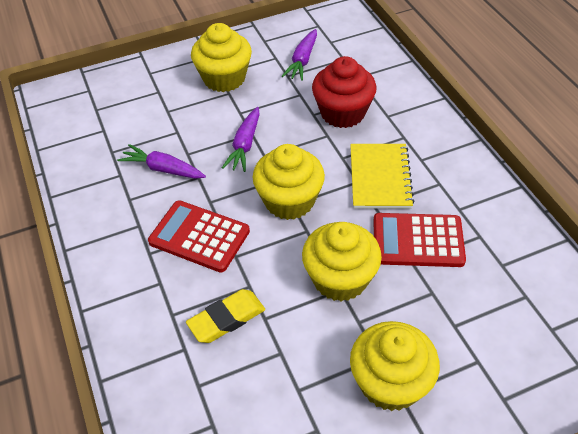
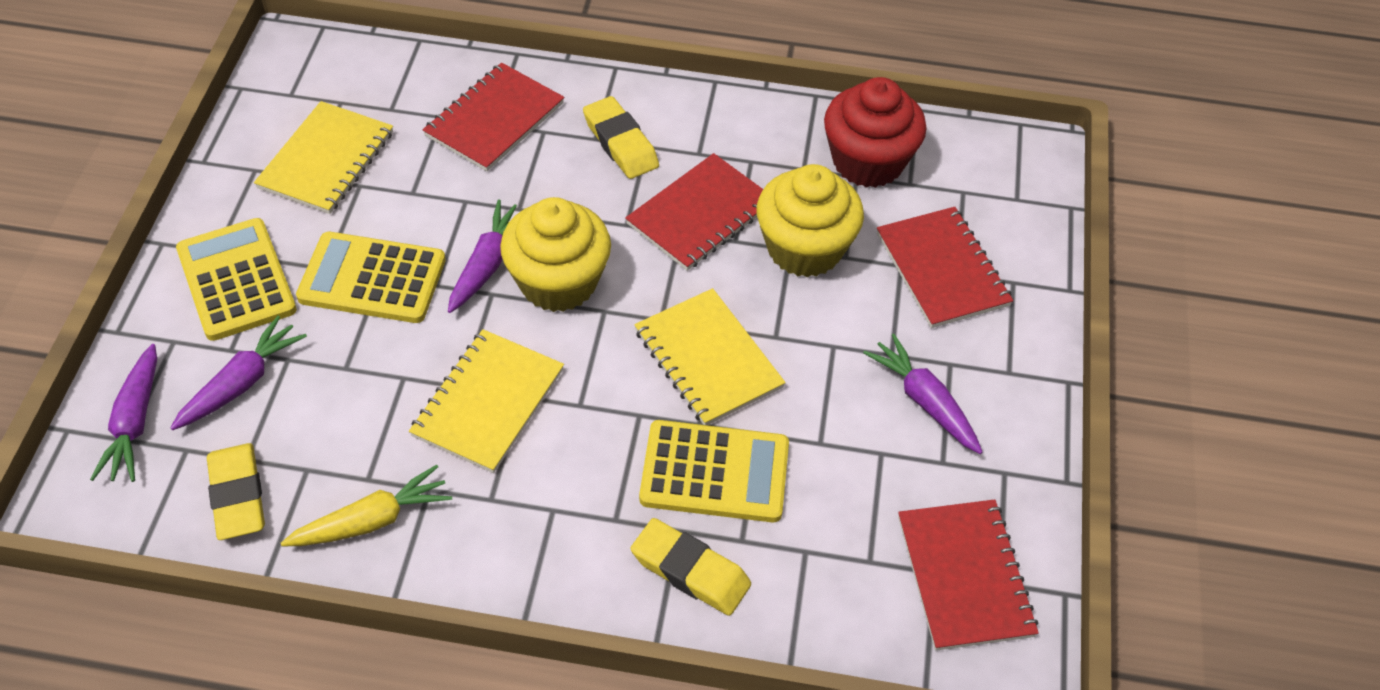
purple carrot: [117,144,206,179] [222,107,260,172] [282,29,317,81] = 3 -> [90,344,157,482] [170,316,307,430] [448,199,517,313] [863,334,983,454] = 4
red calculator: [148,200,250,273] [373,213,466,267] = 2 -> none = 0
red notebook: none = 0 -> [423,63,564,171] [625,153,763,271] [877,207,1013,328] [898,499,1039,651] = 4
yellow calculator: none = 0 -> [176,218,297,341] [296,232,446,323] [639,420,789,522] = 3
yellow carrot: none = 0 -> [281,465,452,546] = 1
yellow cupcake: [191,23,252,92] [253,144,325,220] [302,222,382,301] [350,321,440,411] = 4 -> [500,197,611,312] [757,164,864,277] = 2
yellow eraser: [186,289,265,343] = 1 -> [207,443,265,540] [583,96,659,179] [631,518,751,616] = 3
yellow notebook: [350,144,415,209] = 1 -> [254,101,393,214] [409,329,564,473] [634,288,786,425] = 3

